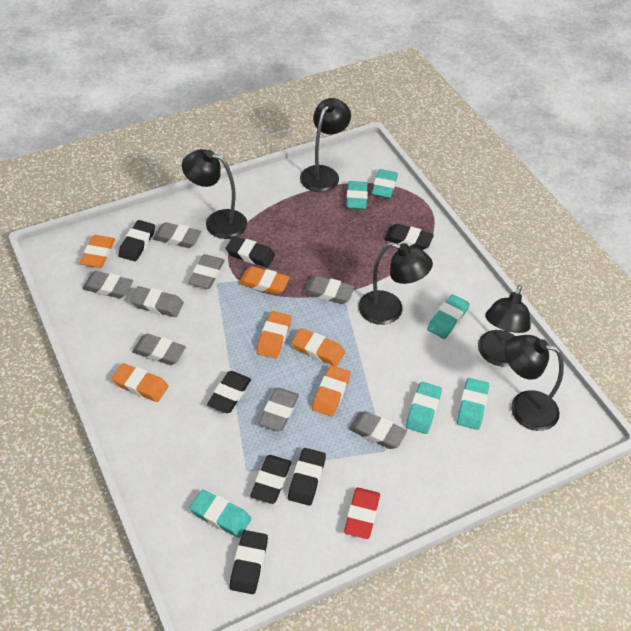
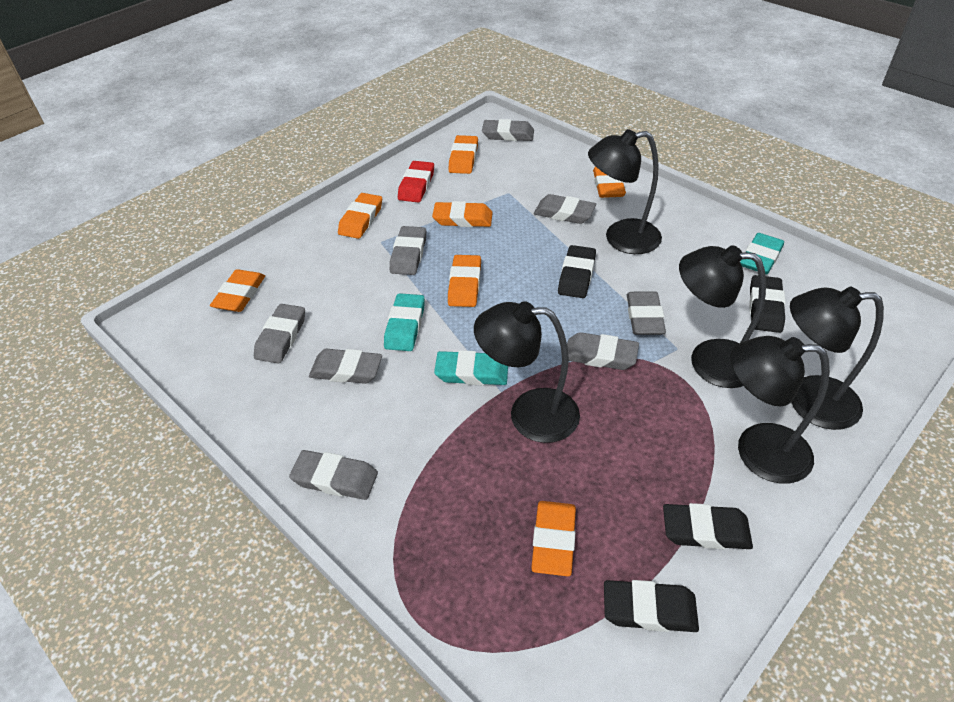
black eraser: [118,220,155,261] [207,371,251,413] [225,236,275,267] [229,530,268,594] [250,455,291,504] [288,448,326,506] [385,224,434,250] = 7 -> [558,245,596,298] [604,580,699,632] [663,503,753,549] [749,275,785,333] = 4
orange eraser: [80,235,115,268] [112,363,169,402] [239,266,290,294] [256,311,291,358] [292,328,345,366] [312,365,351,417] = 6 -> [210,269,265,312] [338,193,382,239] [432,201,493,227] [448,255,481,307] [449,135,478,174] [531,501,576,576] [593,166,626,198] = 7
turquoise eraser: [190,490,251,538] [346,181,368,210] [372,169,398,199] [406,382,442,434] [427,294,470,339] [457,378,489,430] = 6 -> [384,293,425,351] [434,350,508,385] [740,233,784,274] = 3

